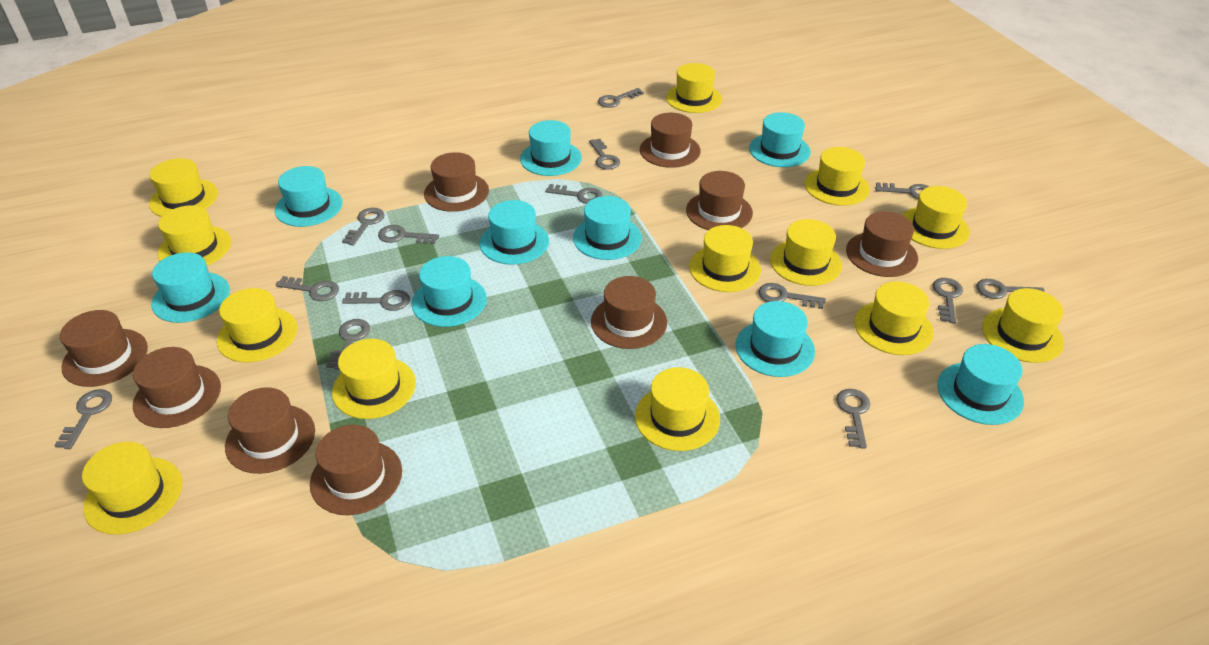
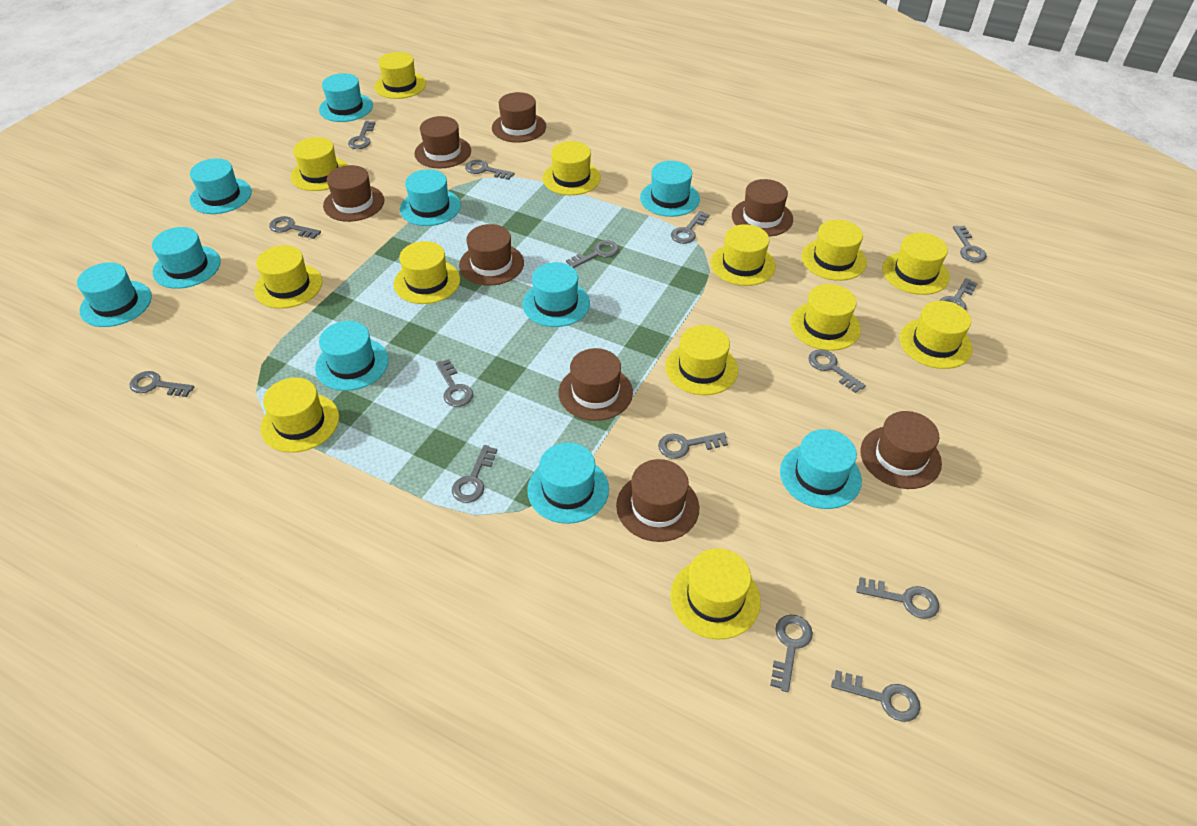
brown hat: [60,310,148,387] [133,347,221,428] [225,387,315,474] [310,425,402,515] [424,152,489,212] [591,276,667,349] [640,113,701,168] [686,171,753,230] [846,211,918,277] = 9 -> [323,165,384,222] [415,116,471,168] [459,224,524,286] [492,92,546,143] [559,348,633,421] [616,459,699,542] [732,179,793,237] [860,411,942,489] = 8
grey key: [54,389,112,449] [275,276,339,301] [326,319,370,370] [342,208,385,246] [342,290,410,311] [378,225,439,244] [545,184,603,204] [589,139,620,170] [598,88,644,108] [758,283,826,309] [836,389,870,448] [875,182,929,199] [933,278,963,323] [977,279,1045,299] = 14 -> [130,371,194,397] [269,216,321,239] [348,121,375,149] [436,359,473,407] [452,445,498,503] [465,160,514,180] [566,240,619,268] [658,433,728,459] [671,211,709,244] [770,615,813,692] [808,349,866,393] [831,670,920,722] [857,577,939,619] [939,278,978,310] [953,226,987,263] = 15
turquoise hat: [151,252,230,323] [275,166,342,227] [412,256,487,327] [480,200,549,265] [520,120,582,176] [573,196,642,260] [736,301,815,377] [749,112,811,167] [937,344,1024,425] = 9 -> [77,262,152,327] [152,227,221,289] [190,158,252,214] [315,321,389,391] [319,73,373,122] [400,169,461,226] [522,262,590,327] [527,442,609,524] [640,161,700,217] [780,429,862,509] = 10

